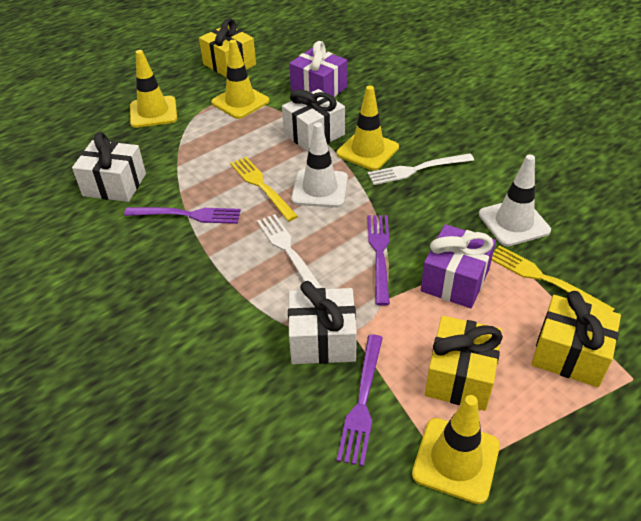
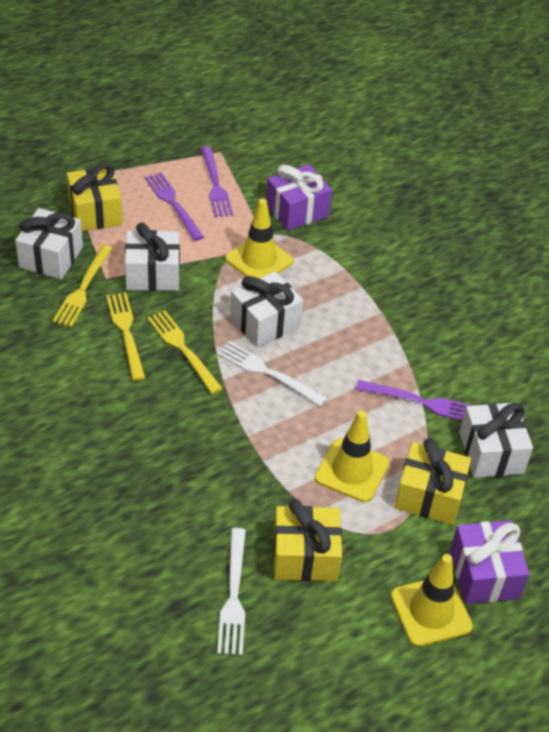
white gift: [72,132,146,202] [282,89,345,152] [288,281,357,364] = 3 -> [15,208,83,279] [125,223,180,291] [230,271,303,347] [459,402,533,478] = 4
white traffic cone: [291,123,348,208] [479,155,551,246] = 2 -> none = 0
yellow fork: [230,157,298,221] [492,245,614,312] = 2 -> [53,245,113,327] [106,293,145,381] [147,311,223,394] = 3
yellow traffic cone: [130,50,177,128] [211,40,270,119] [337,86,399,171] [412,395,500,504] = 4 -> [225,198,293,278] [315,410,389,502] [391,554,473,647] = 3

